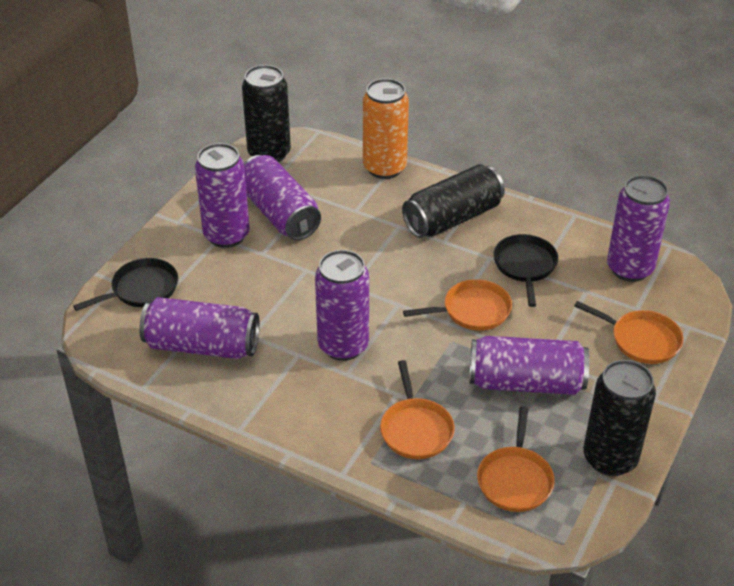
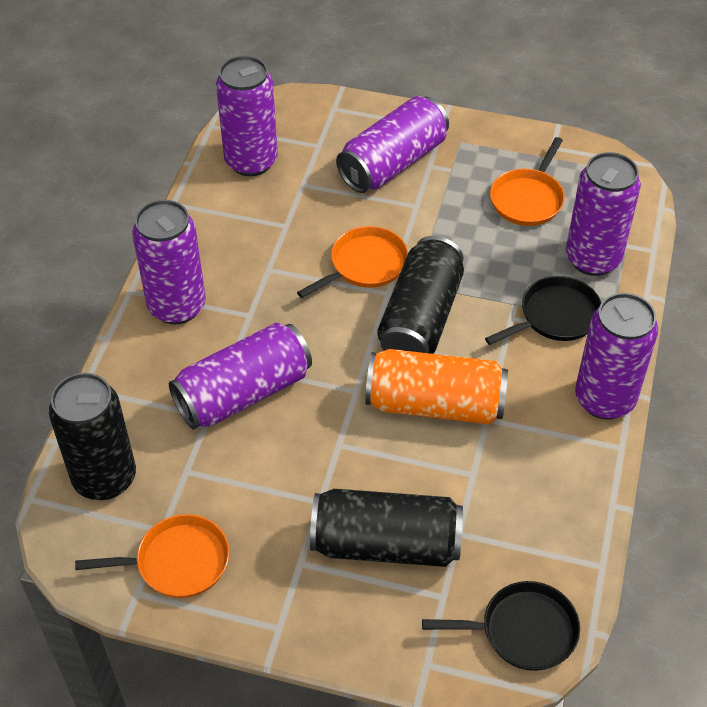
orange pan: [380,360,455,459] [403,279,512,330] [477,406,555,512] [574,301,684,364] = 4 -> [75,514,229,598] [297,226,408,298] [490,137,565,226] = 3

